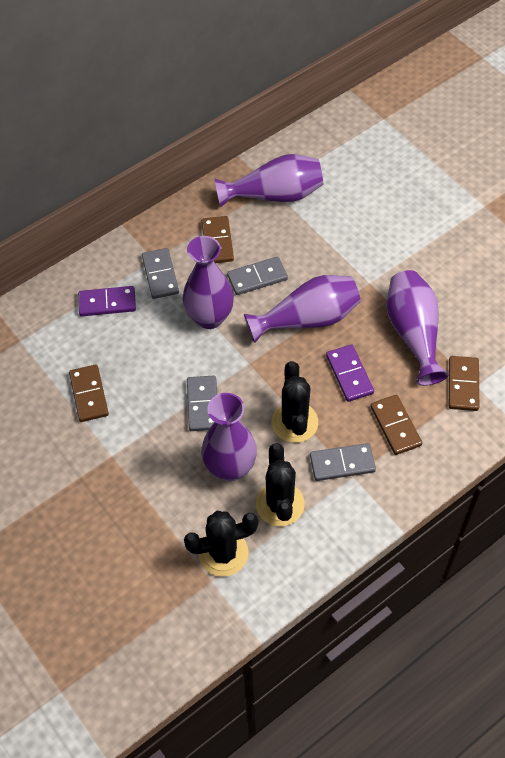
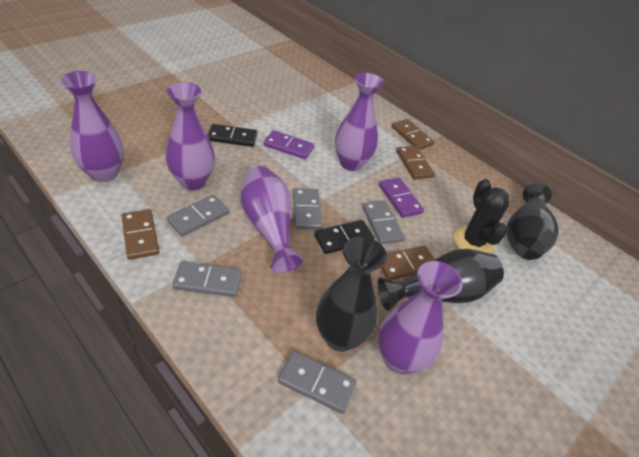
black cactus: [184,511,258,577] [256,443,305,526] [272,361,318,443] = 3 -> [453,179,509,253] = 1
black domino: none = 0 -> [208,124,257,147] [314,220,375,254] = 2
black vase: none = 0 -> [316,237,387,351] [378,249,504,311] [506,183,559,260] = 3
grey domino: [142,248,179,299] [187,376,217,431] [227,257,288,295] [310,443,376,481] = 4 -> [167,195,229,237] [172,261,242,297] [278,351,357,414] [293,188,323,230] [363,201,405,245] = 5

